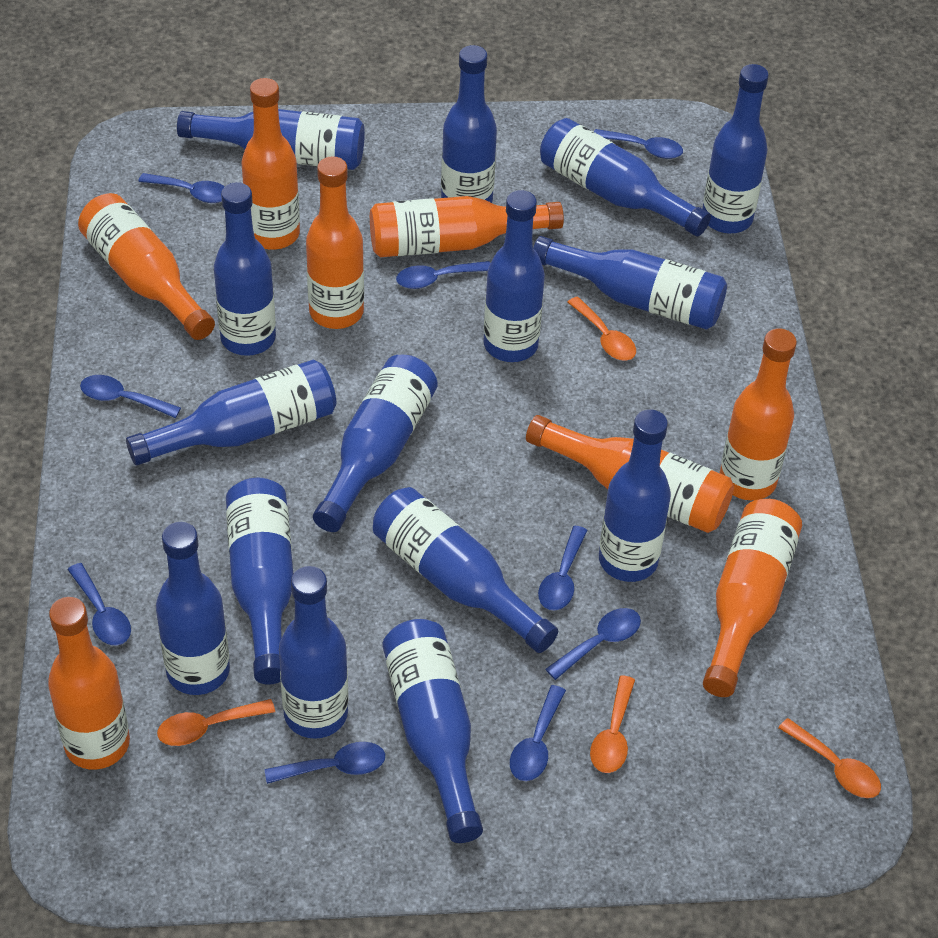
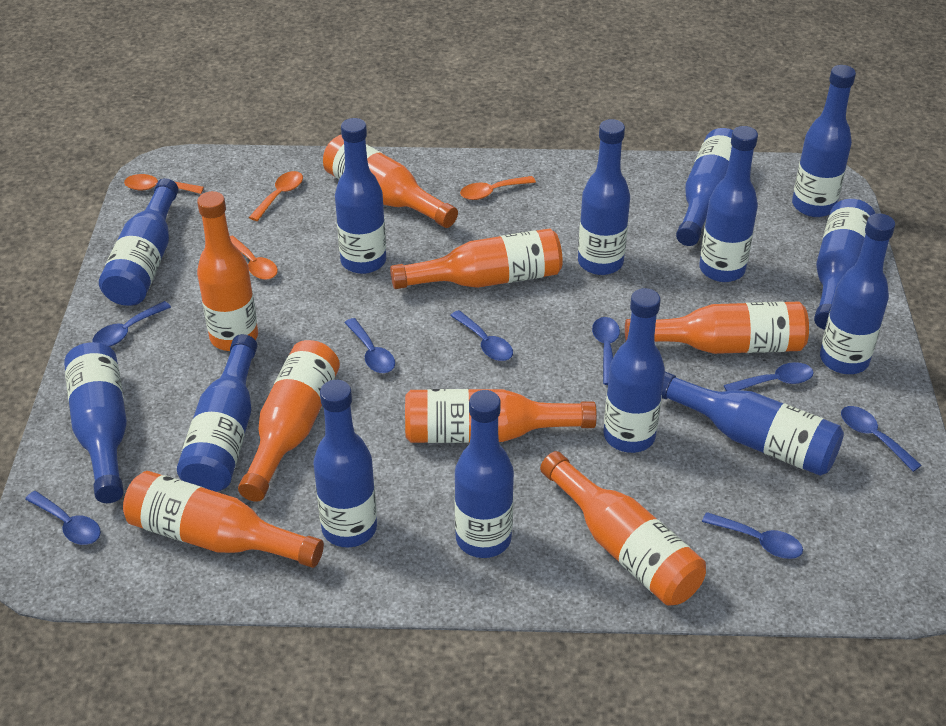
blue bottle: [126,359,336,465] [156,522,230,695] [177,109,365,170] [214,182,276,356] [226,478,293,685] [279,566,348,739] [313,355,438,532] [373,487,558,653] [383,619,483,843] [441,45,497,203] [484,190,545,362] [533,236,727,330] [540,118,711,237] [599,409,671,582] [702,64,769,234] = 15 -> [64,342,127,503] [99,178,179,306] [177,334,257,492] [313,380,377,547] [335,118,386,274] [454,390,514,558] [578,119,630,275] [604,288,665,453] [662,371,844,476] [676,128,733,246] [699,126,758,282] [792,65,856,217] [814,199,875,330] [820,213,895,374] = 14
blue spoon: [68,563,131,646] [80,375,181,418] [138,173,225,203] [265,742,385,784] [396,261,491,289] [510,685,566,781] [538,526,588,611] [546,608,641,680] [594,129,683,159] = 9 -> [25,491,101,545] [92,301,171,347] [345,318,395,373] [450,310,513,361] [592,317,620,385] [702,512,803,559] [724,362,814,391] [841,406,922,472] = 8

